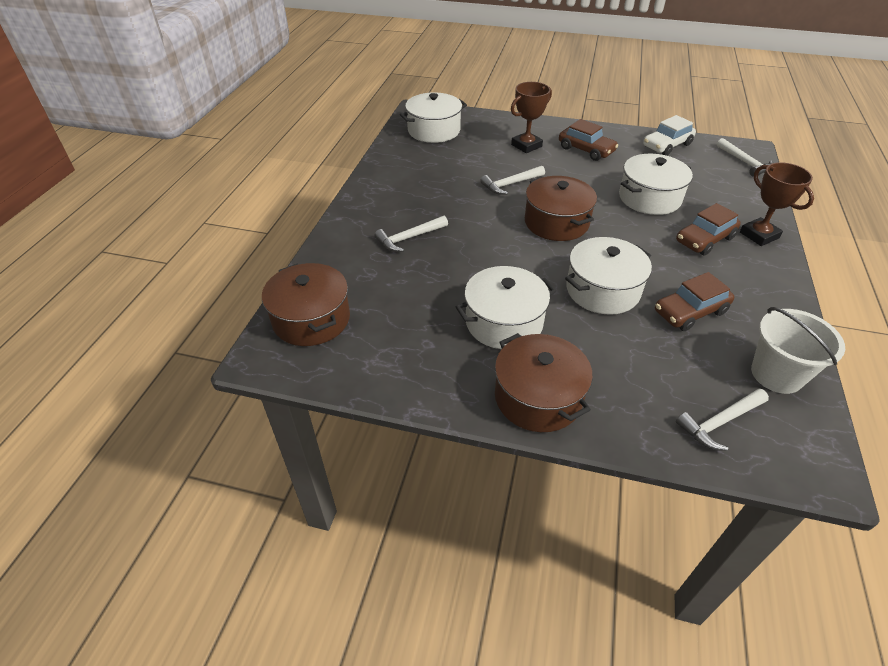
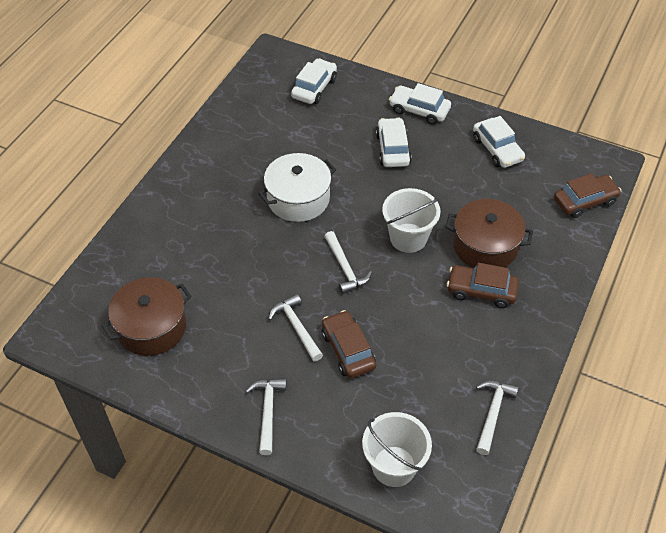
brown pot: [262,263,350,346] [495,333,593,432] [525,176,597,241] = 3 -> [102,277,192,356] [446,199,533,268] = 2
brown trophy: [511,82,552,153] [740,162,814,246] = 2 -> none = 0
white bucket: [751,307,845,394] = 1 -> [362,412,432,487] [382,188,441,253] = 2
white car: [643,115,696,156] = 1 -> [291,58,337,104] [376,117,412,167] [389,83,451,125] [473,116,525,168] = 4
white pot: [400,93,467,143] [456,266,556,349] [565,237,652,315] [619,154,693,215] = 4 -> [258,153,336,222] = 1

